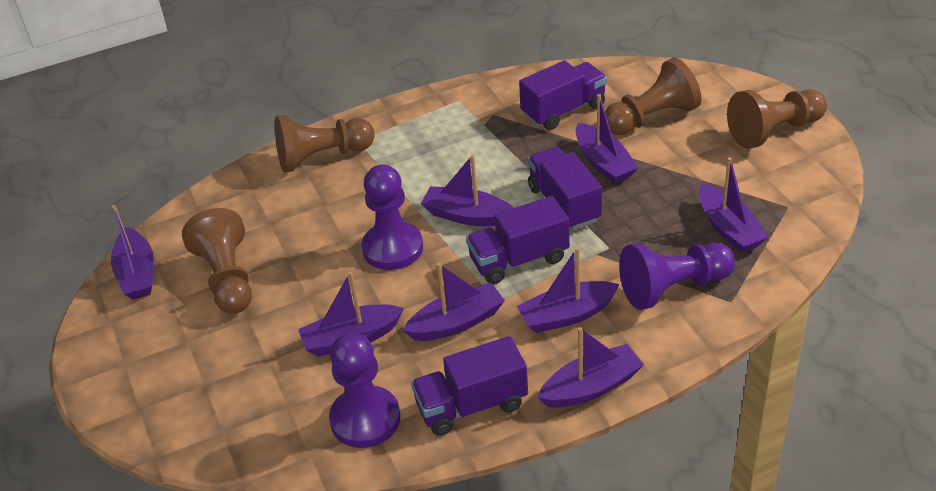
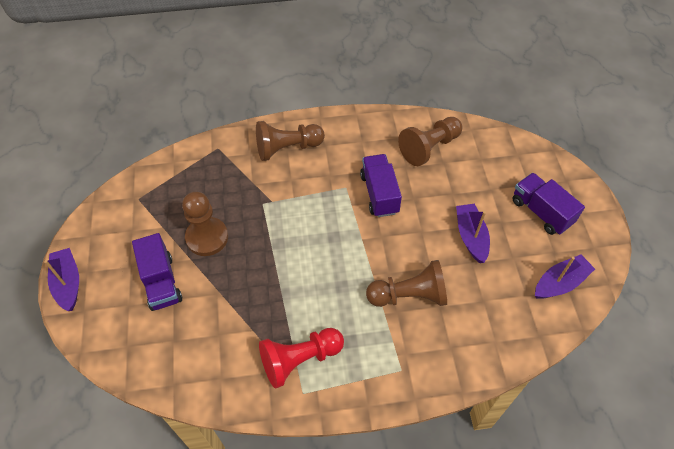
purple boat: [111,205,154,300] [298,272,404,356] [403,263,505,341] [421,155,513,226] [517,247,620,333] [537,327,644,408] [576,94,638,184] [699,157,769,253] = 8 -> [44,248,79,311] [456,204,490,263] [535,254,595,299] = 3
purple pawn: [329,332,400,448] [361,164,423,270] [619,242,735,310] = 3 -> none = 0
purple truck: [411,336,528,436] [466,196,570,284] [519,60,607,130] [528,147,602,230] = 4 -> [132,233,182,311] [360,154,402,217] [512,173,585,235] = 3
red pawn: none = 0 -> [259,328,344,389] = 1

